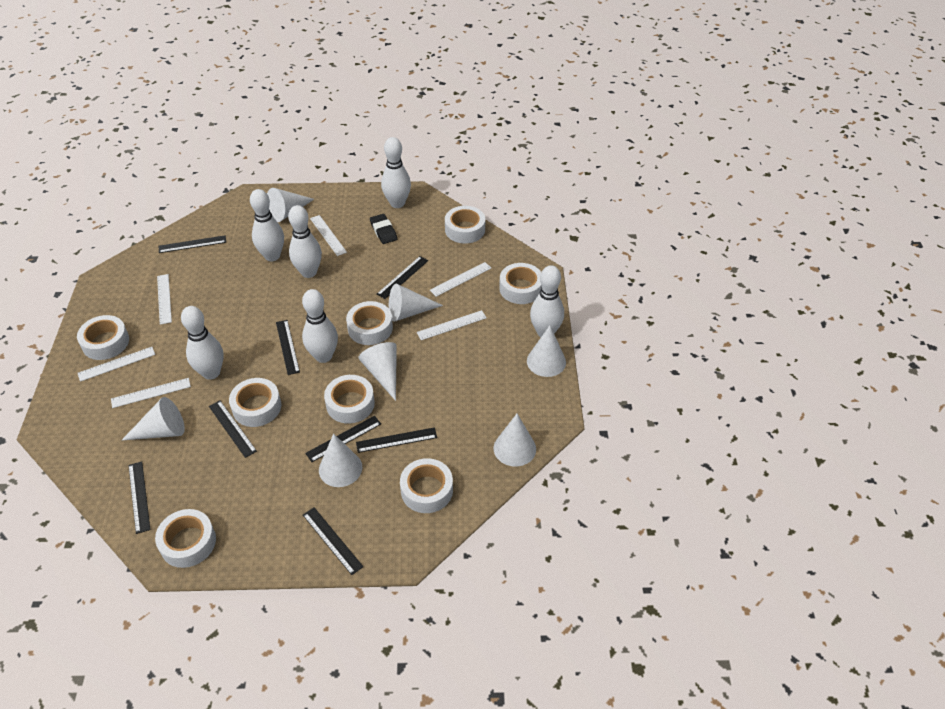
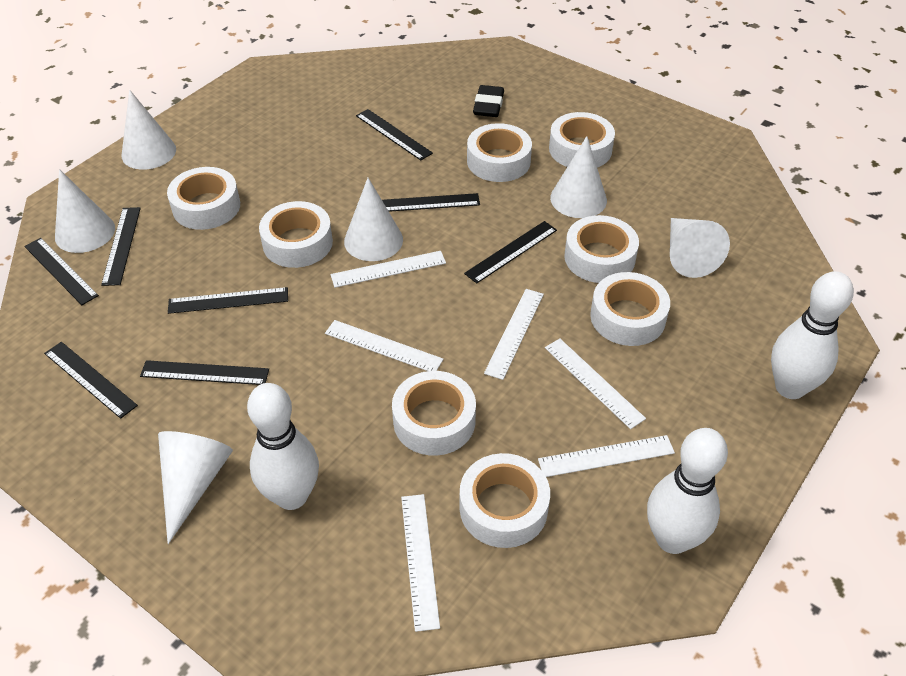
white bowling pin: [181,306,224,380] [250,189,284,261] [288,205,322,278] [302,289,338,363] [381,137,411,208] [530,265,564,337] = 6 -> [247,383,319,510] [647,428,728,554] [771,271,854,399] = 3
white cone: [122,397,185,440] [267,188,314,222] [319,434,362,487] [358,342,397,401] [389,284,443,322] [494,414,536,467] [527,325,566,377] = 7 -> [55,169,115,253] [122,90,176,170] [158,431,233,544] [344,178,403,261] [550,136,607,218] [670,218,730,278] = 6

